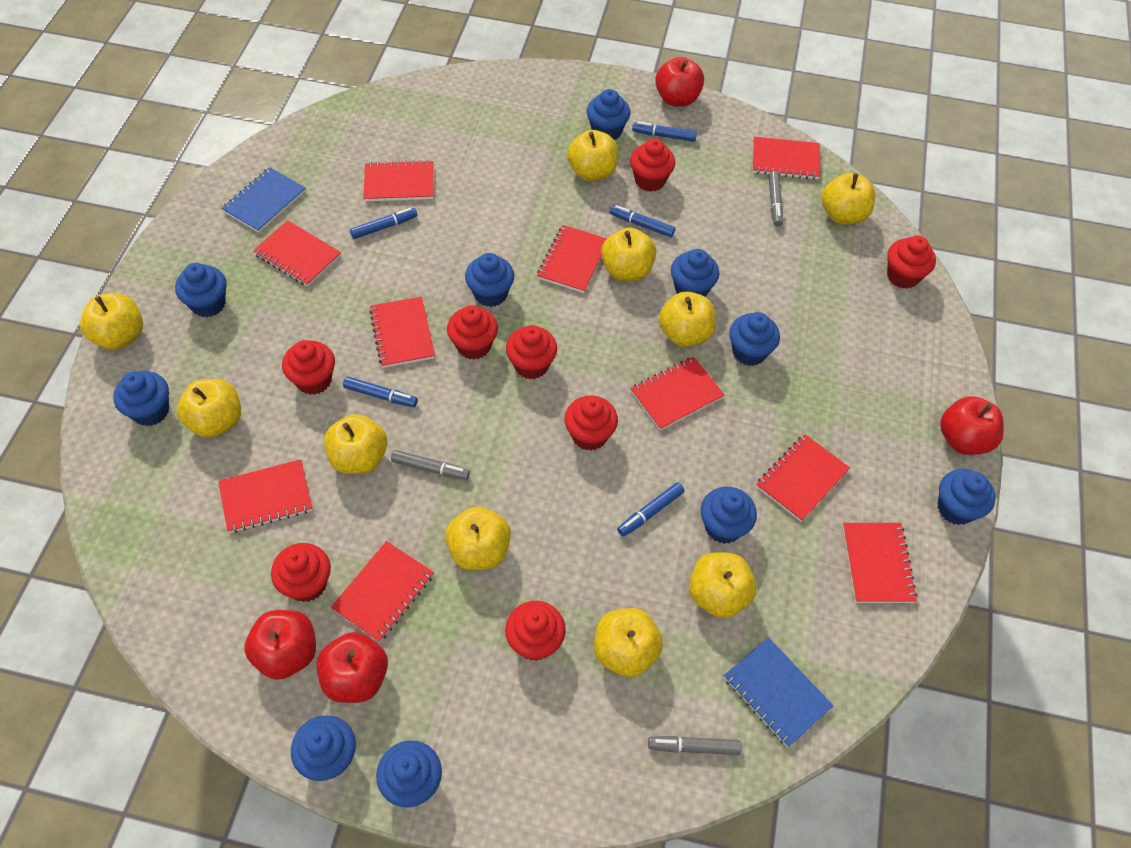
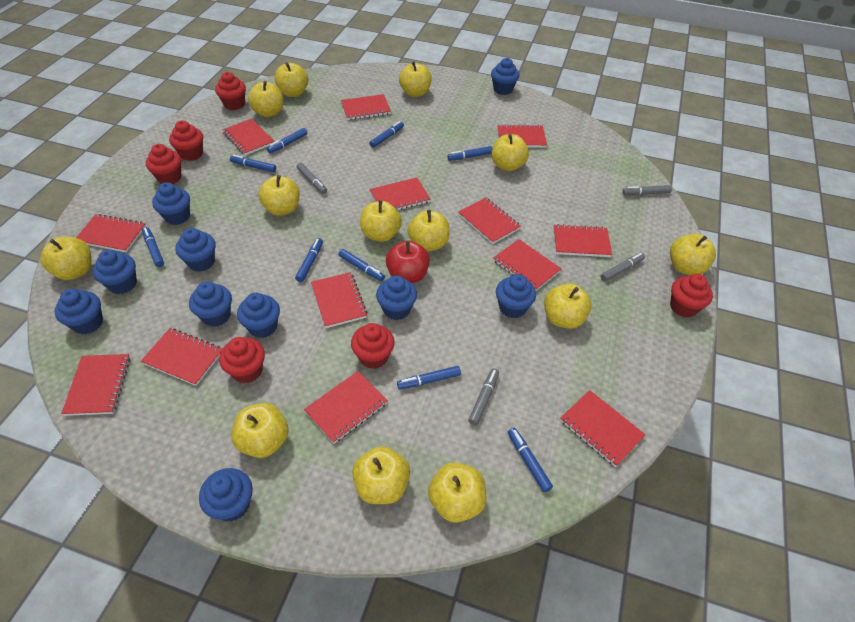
blue marker: [343,377,418,407] [350,208,417,239] [610,205,675,237] [617,482,685,537] [632,122,697,142] = 5 -> [142,227,164,267] [230,155,276,172] [267,128,307,154] [295,238,323,282] [338,249,385,281] [369,121,404,148] [397,366,461,390] [447,146,493,161] [508,428,553,492] = 9
blue notebook: [221,167,306,233] [724,637,834,747] = 2 -> none = 0
grey marker: [391,450,470,480] [648,736,742,755] [769,171,783,227] = 3 -> [296,163,327,194] [468,368,499,426] [601,253,645,282] [622,185,672,195] = 4
red apple: [244,610,316,680] [316,632,388,703] [655,57,704,107] [940,396,1004,455] = 4 -> [386,240,430,283] = 1
red cupcake: [271,543,331,602] [282,340,335,395] [447,305,498,360] [505,601,566,661] [506,325,557,379] [564,396,618,451] [630,139,675,192] [887,236,936,289] = 8 -> [146,144,181,184] [169,120,203,161] [215,72,246,110] [219,337,265,383] [351,323,394,369] [670,274,713,318] = 6
red notebook: [218,459,312,533] [253,220,341,287] [331,541,434,642] [364,160,433,201] [369,297,435,368] [537,225,607,293] [630,356,724,430] [753,137,820,180] [756,434,850,522] [843,523,917,603] = 10 -> [61,354,130,416] [76,214,146,252] [141,328,222,386] [222,119,274,155] [304,371,388,444] [311,272,367,328] [341,94,391,120] [370,178,431,210] [458,198,521,244] [493,239,562,291] [497,124,547,148] [553,224,612,257] [560,390,646,467] = 13
yellow apple: [80,293,143,350] [177,379,241,438] [324,414,387,474] [445,506,511,571] [567,130,619,181] [594,608,663,677] [601,227,656,281] [659,291,716,347] [689,553,757,618] [822,173,875,225] = 10 -> [41,236,92,280] [231,403,289,458] [248,81,283,117] [258,175,300,216] [274,62,308,97] [352,446,410,504] [360,200,402,242] [399,61,432,97] [408,210,450,252] [428,462,486,523] [491,134,529,171] [544,283,592,329] [670,234,716,275] = 13

